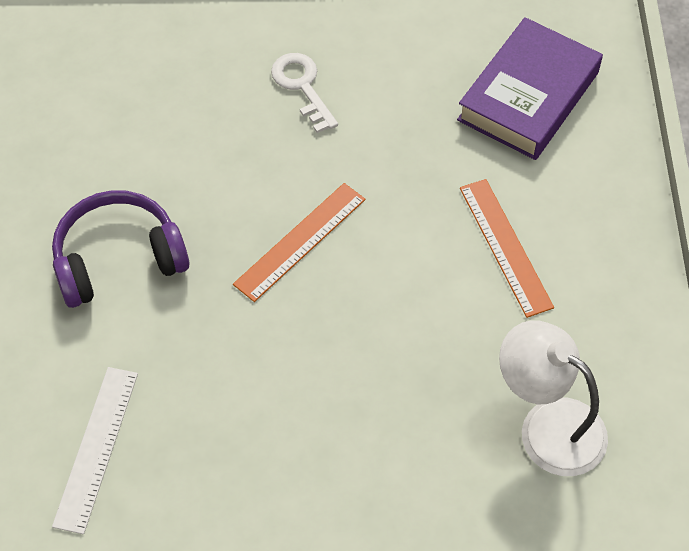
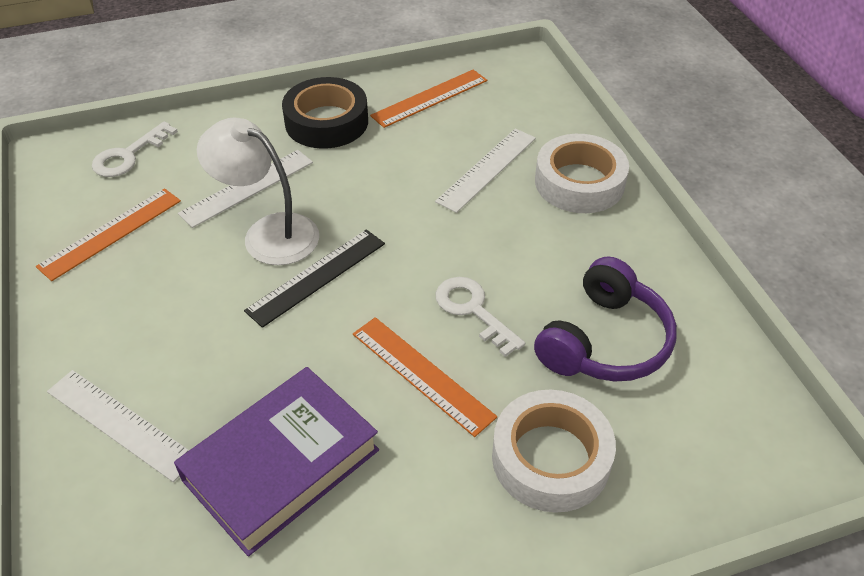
black ruler: none = 0 -> [244,229,385,328] = 1
black tape: none = 0 -> [282,77,368,149] = 1
orange ruler: [233,183,366,302] [460,179,554,318] = 2 -> [36,188,181,281] [353,317,497,437] [370,70,487,128] = 3
white key: [271,53,338,133] = 1 -> [92,121,178,177] [436,277,525,357] = 2
white ruler: [52,367,138,534] = 1 -> [47,370,189,482] [178,150,313,228] [435,129,536,213] = 3
white tape: none = 0 -> [492,390,616,513] [535,134,629,213] = 2

